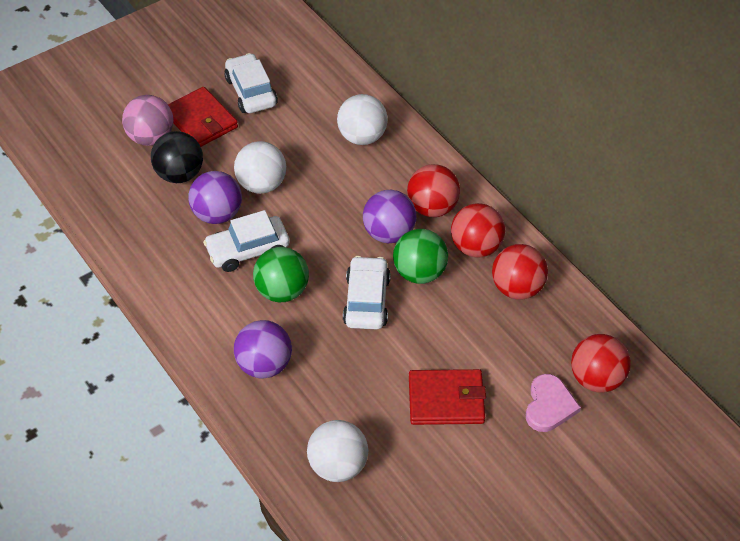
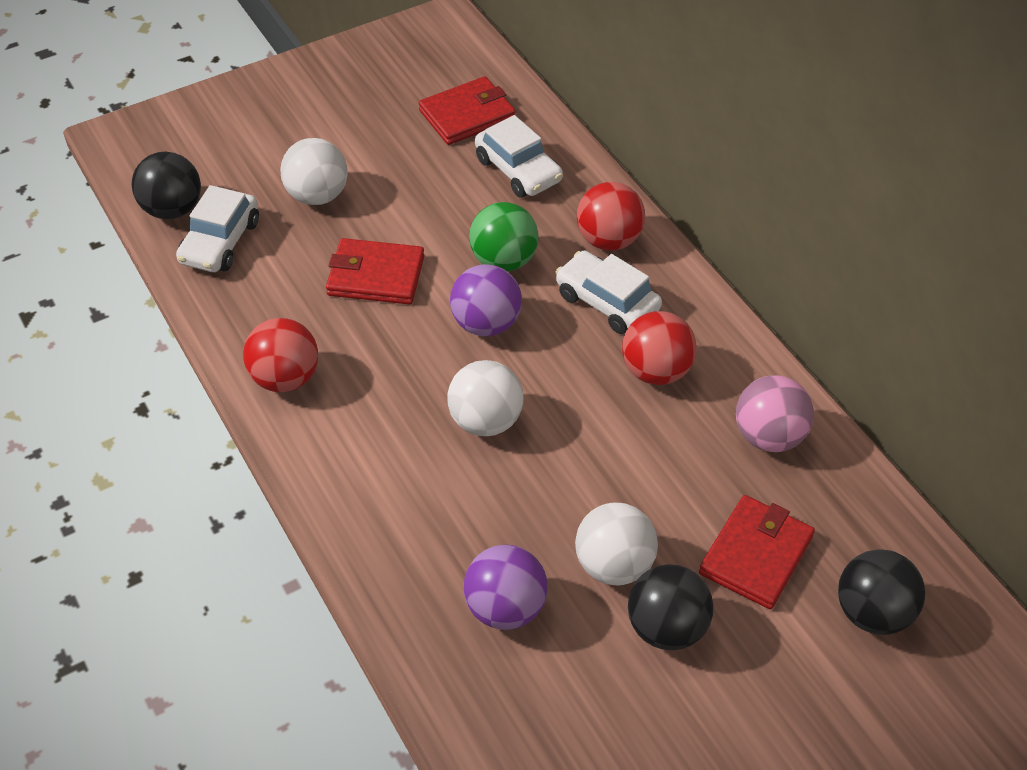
black ball: [151,131,203,183] = 1 -> [132,152,201,219] [628,564,714,650] [838,549,925,635] = 3
green ball: [253,247,309,302] [393,229,448,284] = 2 -> [469,202,539,272] = 1
pink heart: [526,374,581,432] = 1 -> none = 0
purple ball: [188,171,242,224] [234,320,292,378] [363,190,416,243] = 3 -> [450,264,522,337] [463,545,548,630] = 2
red ball: [407,164,460,217] [451,203,505,258] [492,244,548,299] [571,334,631,392] = 4 -> [243,318,318,392] [577,182,645,251] [622,311,697,385] = 3
red wallet: [168,87,238,147] [409,369,486,425] = 2 -> [326,238,424,305] [419,76,516,145] [699,495,815,609] = 3

